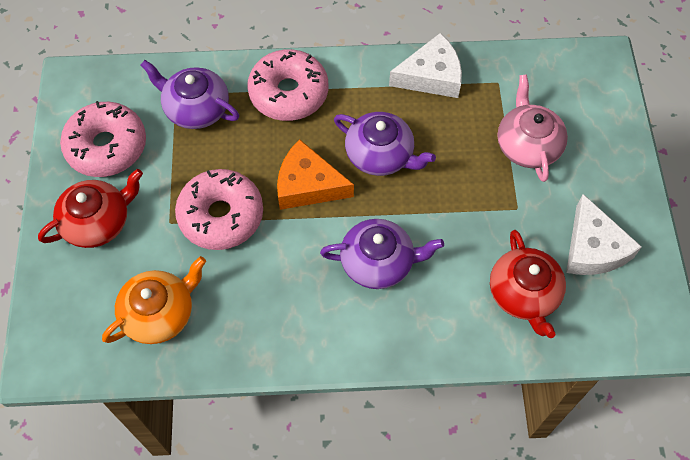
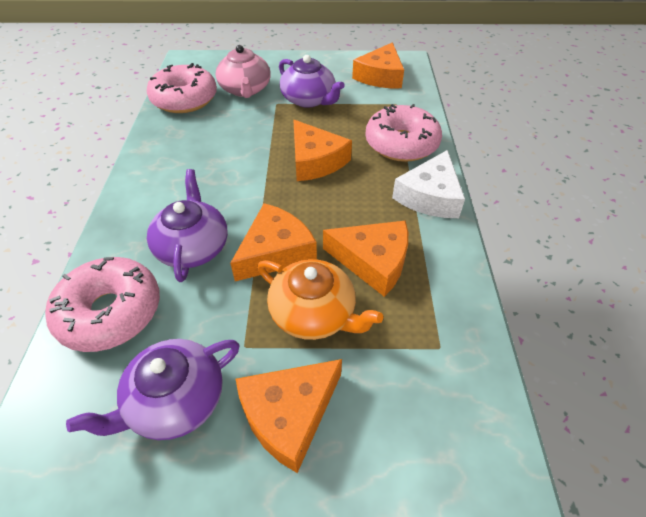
orange cheese: [277,139,354,210] = 1 -> [230,203,317,281] [236,359,342,473] [293,120,352,181] [323,220,408,297] [352,42,404,88] = 5
red teapot: [38,169,143,248] [490,230,566,338] = 2 -> none = 0
white cheese: [389,33,462,98] [566,194,642,275] = 2 -> [392,150,465,218] = 1

